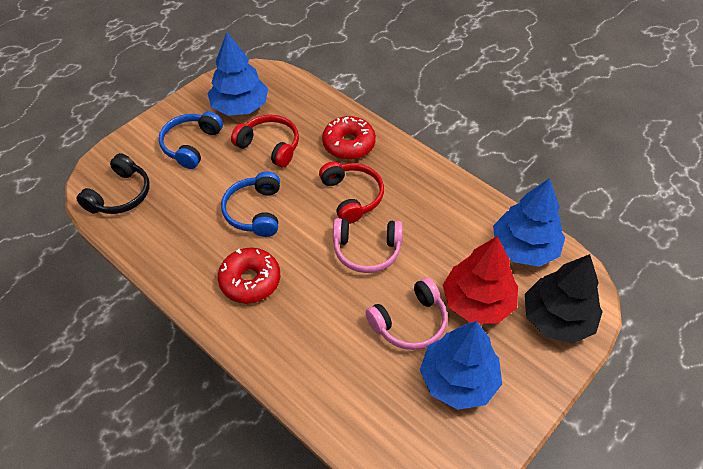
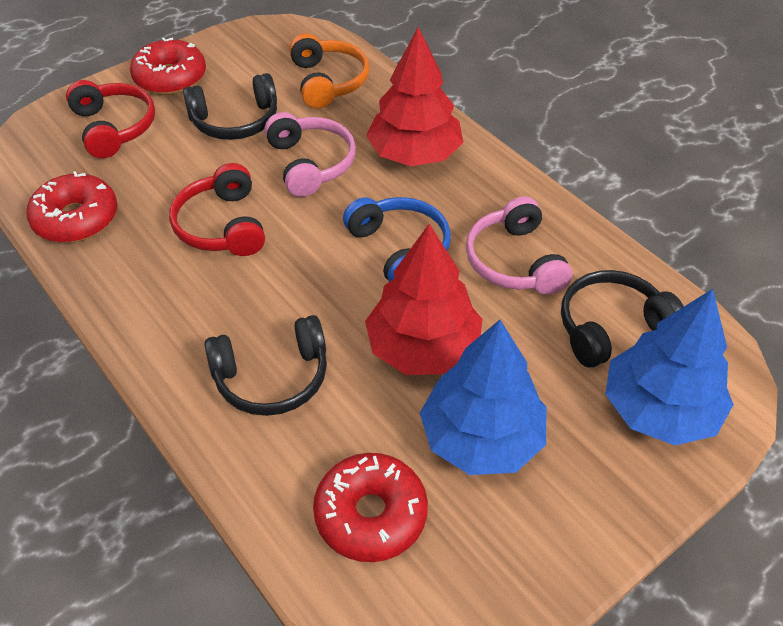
black headphones: [76,153,149,214] = 1 -> [183,73,277,140] [205,315,327,416] [561,270,684,368] = 3
black tree: [525,254,603,344] = 1 -> none = 0
blue headphones: [159,111,223,169] [221,171,280,237] = 2 -> [343,197,451,282] = 1
blue tree: [207,32,268,116] [420,321,502,410] [493,178,565,267] = 3 -> [420,320,546,475] [605,289,734,446] = 2
orange headphones: none = 0 -> [289,33,370,108] = 1
red donut: [218,248,280,304] [322,116,376,160] = 2 -> [26,171,118,243] [130,37,206,95] [313,453,428,562] = 3
red tree: [443,236,518,324] = 1 -> [365,224,482,375] [366,27,463,166] = 2

